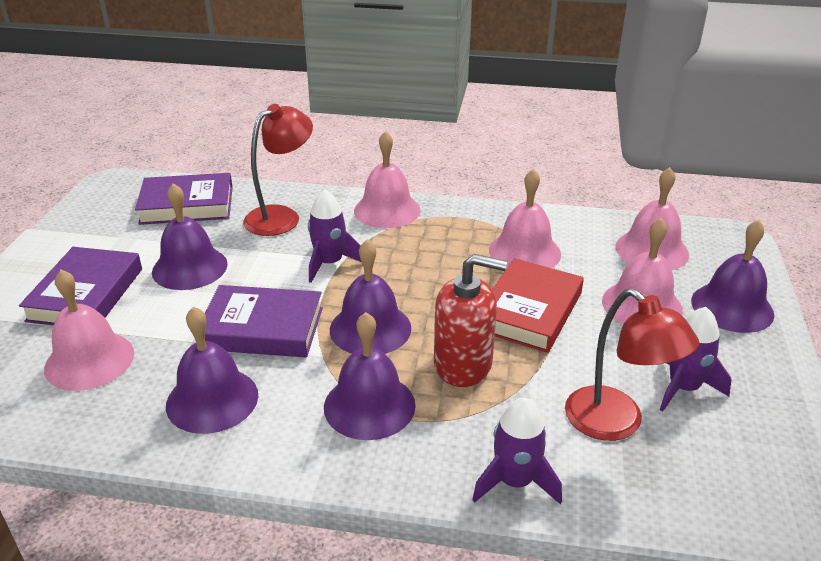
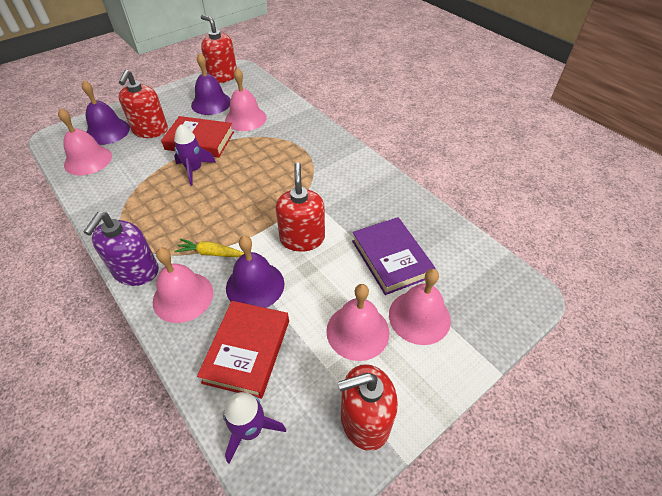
purple bell: [152,183,228,290] [166,306,258,434] [324,312,416,440] [330,240,411,354] [691,220,774,333] = 5 -> [82,80,130,145] [191,53,231,115] [226,236,284,308] = 3
purple book: [19,247,142,325] [135,173,233,225] [205,285,323,357] = 3 -> [352,217,436,295] = 1
purple rocket: [308,190,361,283] [472,397,562,504] [660,307,731,412] = 3 -> [174,124,216,186] [223,392,286,463] = 2
purple soap dispenser: none = 0 -> [83,212,159,286] = 1
red book: [492,258,584,353] = 1 -> [161,116,234,157] [197,301,289,399] = 2
red lamp: [243,104,313,236] [565,288,699,441] = 2 -> none = 0
red soap dispenser: [434,254,507,387] = 1 -> [119,70,168,138] [201,15,237,83] [275,162,325,252] [338,364,398,451] = 4
yellow carrot: none = 0 -> [174,239,244,257] = 1

